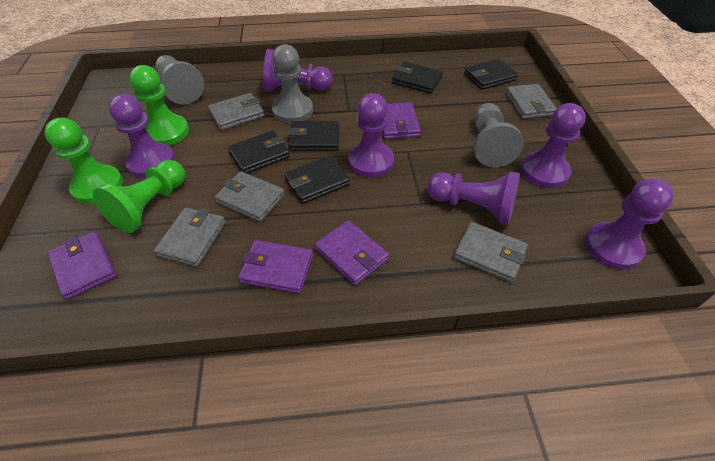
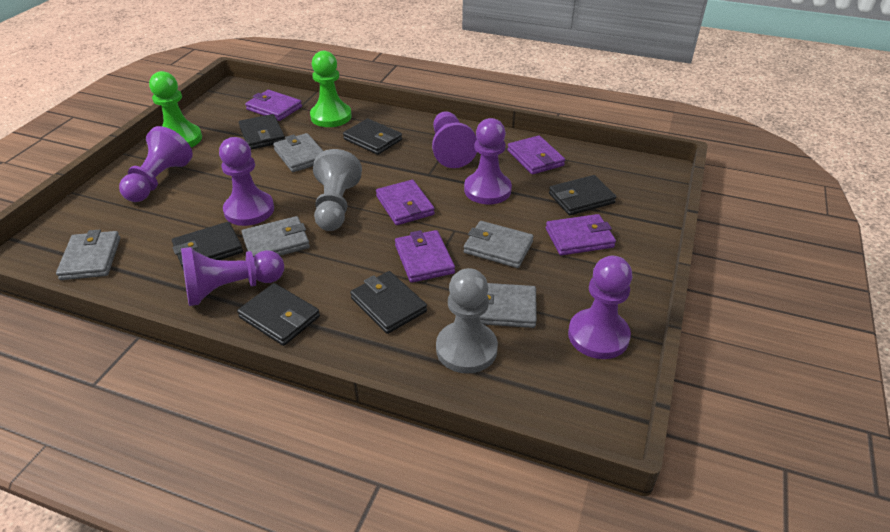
black wallet: [228,130,290,174] [284,156,350,204] [288,121,340,151] [392,62,443,94] [464,59,518,90] = 5 -> [172,222,243,271] [237,283,320,346] [239,114,285,150] [343,119,402,155] [350,271,427,334] [549,175,616,215] = 6
green pawn: [44,118,123,204] [93,160,185,233] [129,65,189,146] = 3 -> [149,71,202,148] [310,51,351,127] = 2
grey pawn: [155,55,204,104] [272,44,313,123] [473,103,524,167] = 3 -> [313,149,362,231] [436,268,498,374] = 2
purple wallet: [48,231,116,300] [238,240,313,294] [314,220,389,286] [382,102,421,139] = 4 -> [245,90,302,121] [376,180,435,225] [395,230,455,283] [507,135,565,174] [546,214,616,255] = 5

